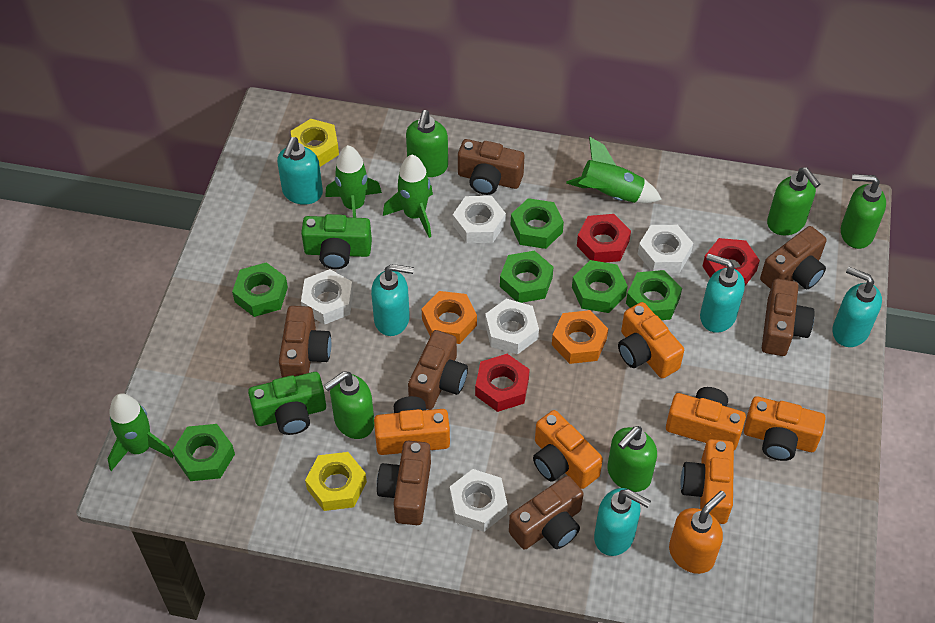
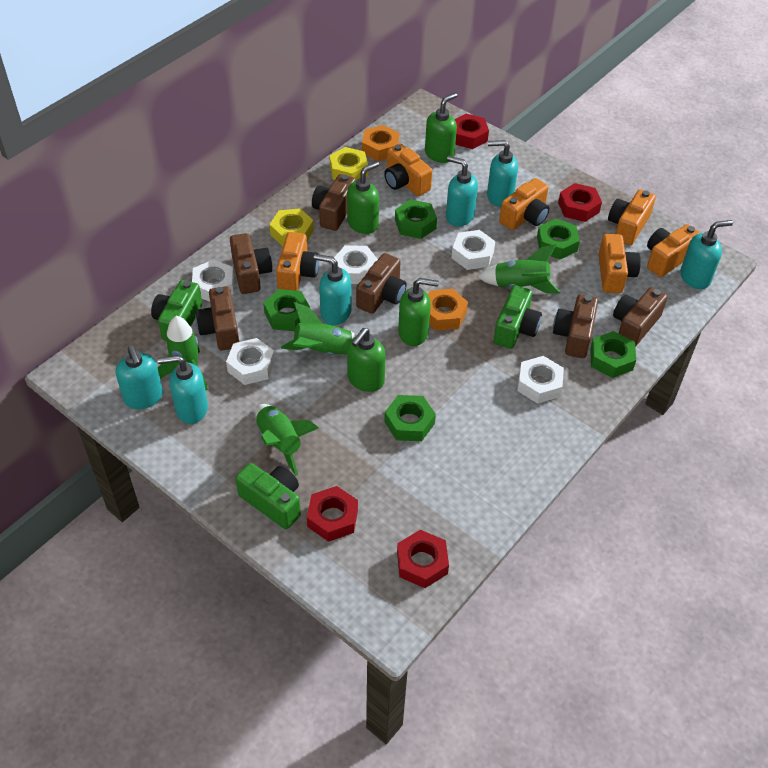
brown camera: [279,306,331,378] [377,440,431,525] [408,330,468,410] [458,139,524,195] [509,476,584,550] [760,226,827,289] [762,279,815,356] = 7 -> [196,286,239,351] [230,233,272,294] [312,174,356,231] [356,253,407,314] [553,294,598,358] [613,287,668,347] = 6
green camera: [248,372,326,435] [301,214,372,269] = 2 -> [151,280,202,341] [235,463,301,529] [493,285,542,349] = 3
green nut: [172,424,235,481] [232,262,288,317] [500,251,553,303] [511,198,564,249] [572,260,628,313] [626,270,682,320] = 6 -> [263,289,310,331] [384,395,436,441] [395,199,437,239] [537,219,580,259] [590,331,636,378] = 5
green soap dispenser: [324,371,374,439] [406,110,448,177] [607,426,657,492] [767,167,820,235] [841,174,886,249] = 5 -> [347,161,379,234] [347,328,386,392] [398,278,439,346] [425,93,457,163] = 4
orange soap dispenser: [669,491,726,574] = 1 -> none = 0
red nut: [475,354,530,412] [577,214,631,262] [703,238,760,286] = 3 -> [307,486,358,542] [397,530,449,588] [454,114,489,149] [558,183,602,222] = 4
turquoise soap dispenser: [277,137,323,205] [371,264,414,336] [594,488,651,556] [700,253,745,333] [832,267,882,347] = 5 -> [116,346,163,409] [157,355,208,424] [314,254,352,325] [446,156,478,226] [487,140,518,207] [680,220,733,289] = 6

